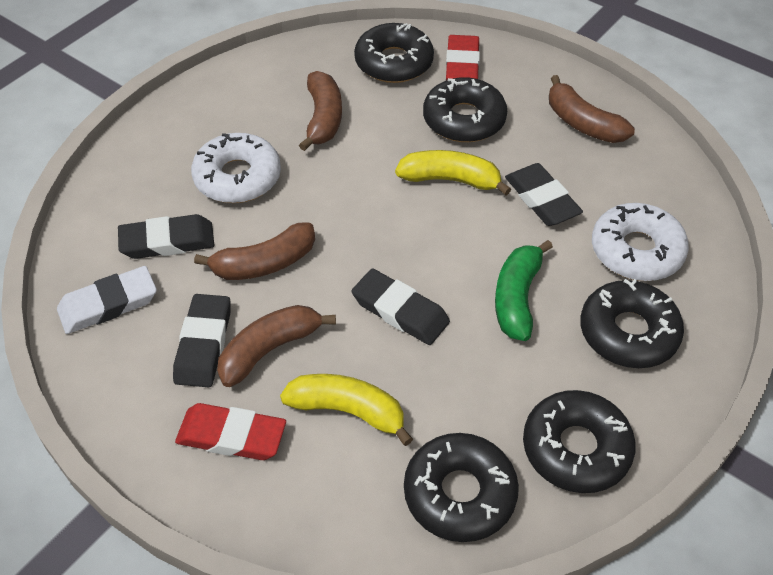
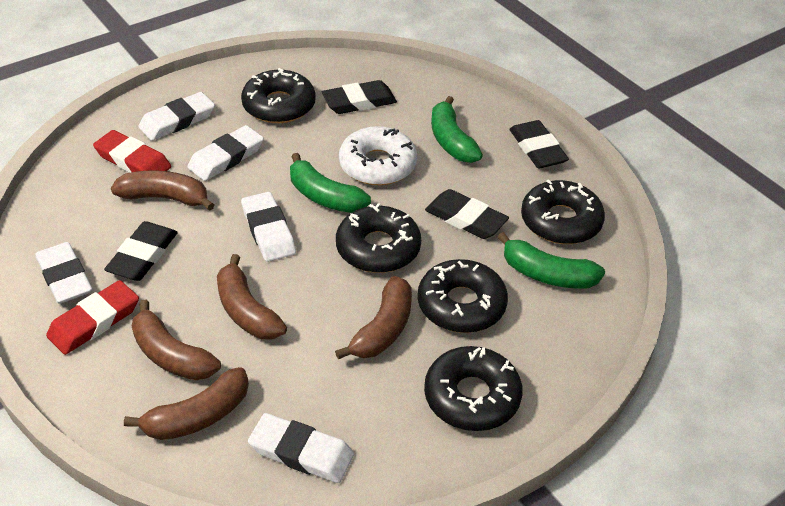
brown banana: [194,222,315,280] [217,305,336,387] [299,71,342,151] [549,75,635,143] = 4 -> [111,170,214,211] [124,367,249,440] [132,299,221,380] [217,254,287,339] [335,276,412,359] = 5
green banana: [495,240,553,341] = 1 -> [290,153,371,213] [431,96,483,163] [498,232,605,289] = 3
white donut: [191,133,281,203] [592,203,689,281] = 2 -> [339,126,417,185] = 1
white eraser: [57,266,157,334] = 1 -> [35,242,92,304] [138,92,215,141] [188,125,264,181] [241,192,296,262] [248,413,354,483] = 5
yellow banana: [280,374,413,446] [395,150,511,195] = 2 -> none = 0

